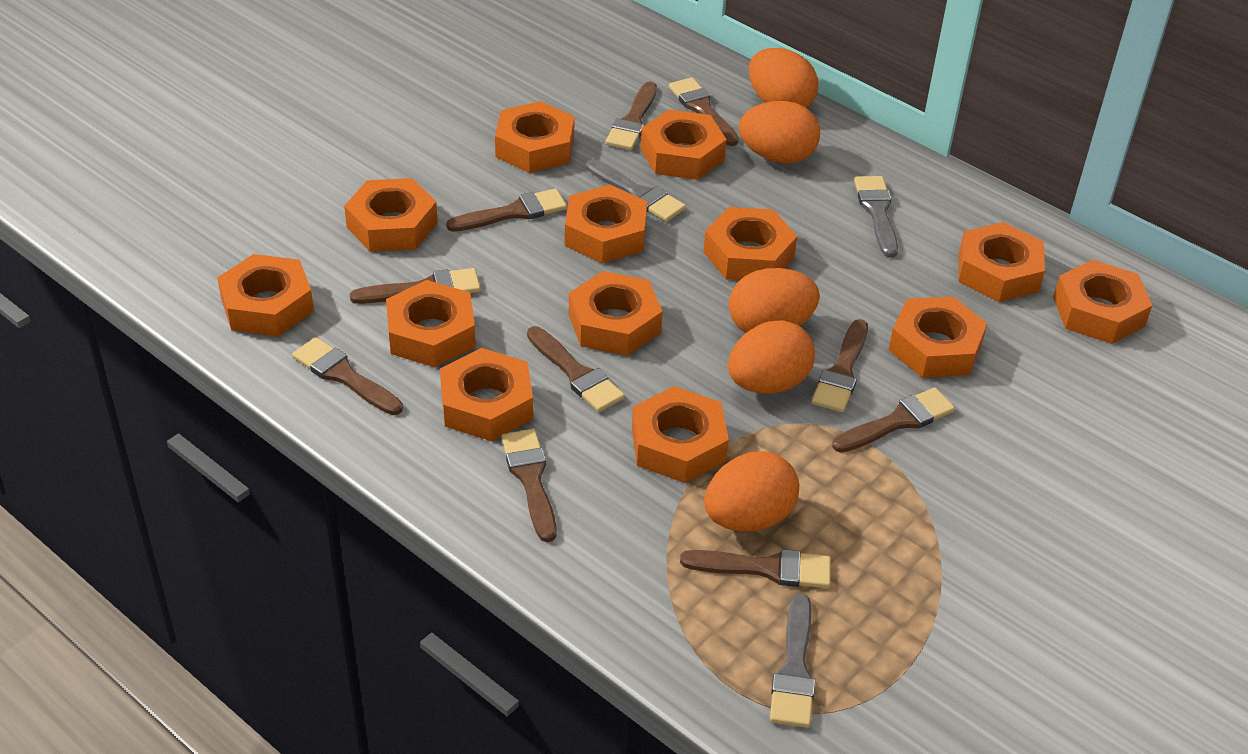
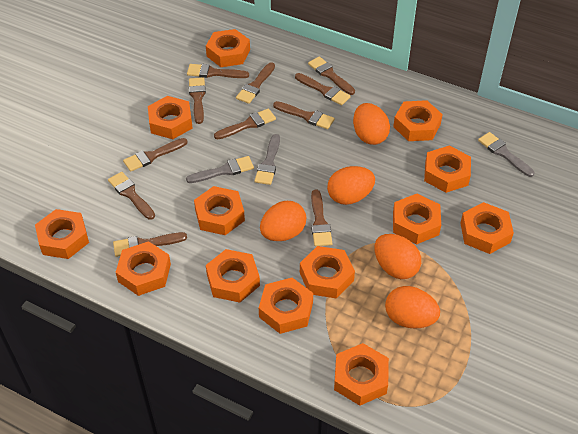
brown brush: [292,337,403,415] [350,268,481,304] [446,189,567,232] [501,429,557,542] [527,326,625,412] [605,82,657,150] [669,77,739,146] [680,549,831,588] [812,319,868,412] [832,388,955,453] = 10 -> [108,172,155,220] [113,232,187,257] [123,138,187,172] [187,64,249,78] [189,77,206,124] [214,109,276,140] [236,62,275,104] [273,101,335,129] [295,73,351,105] [308,56,355,95] [311,189,332,246] = 11

